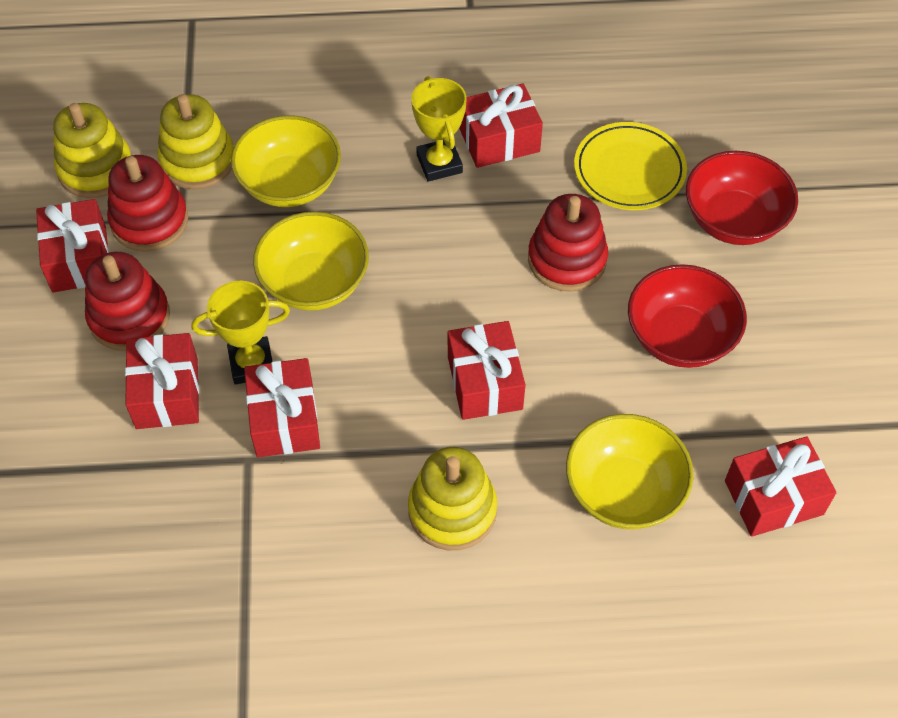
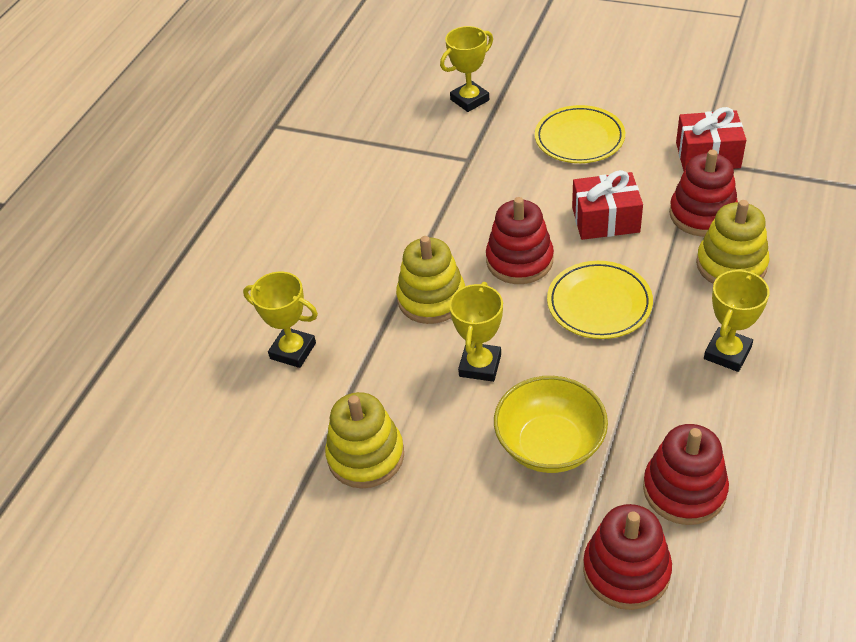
red bowl: [628,264,747,368] [686,151,798,245] = 2 -> none = 0
red gift: [36,199,109,292] [125,333,199,429] [244,358,320,458] [448,321,525,420] [459,84,543,168] [725,436,836,537] = 6 -> [572,170,643,240] [676,107,746,171] = 2
red stacking toy: [85,252,170,351] [107,155,188,252] [528,194,608,292] = 3 -> [486,197,554,284] [583,504,672,610] [643,424,729,525] [669,150,738,237] = 4
yellow bowl: [231,115,341,207] [253,212,369,311] [566,414,694,529] = 3 -> [494,376,608,473] = 1
yellow plate: [574,122,687,210] = 1 -> [535,105,625,163] [547,261,653,339] = 2
yellow trophy: [192,281,290,385] [411,76,467,182] = 2 -> [243,272,318,368] [440,26,493,112] [449,282,503,382] [704,270,769,372] = 4

